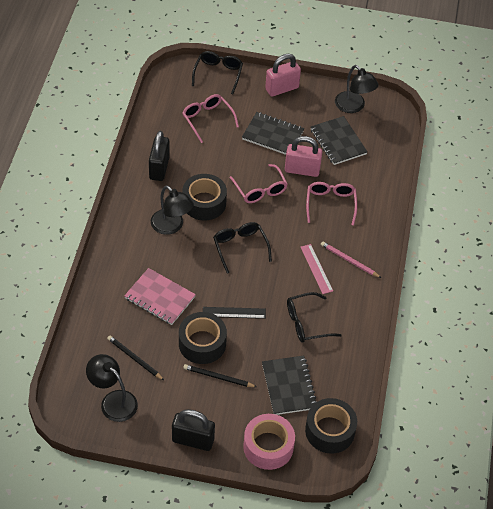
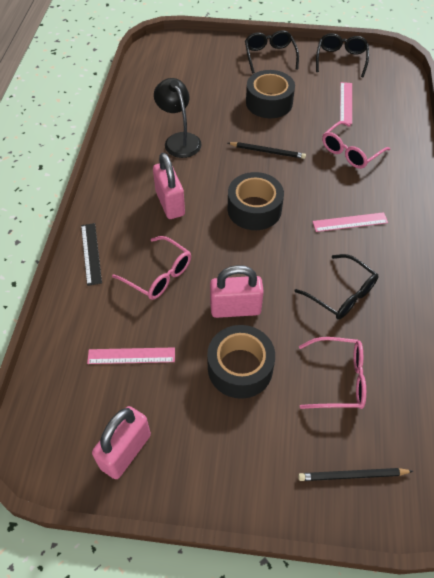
black lamp: [86,354,138,422] [151,185,194,235] [335,65,379,113] = 3 -> [154,78,201,158] = 1
black notebook: [242,112,304,155] [262,355,317,415] [311,116,368,165] = 3 -> none = 0
black padlock: [149,131,170,181] [172,409,215,451] = 2 -> none = 0
pink notebook: [124,268,196,325] = 1 -> none = 0
pink padlock: [265,54,301,97] [285,136,322,177] = 2 -> [92,406,151,479] [153,153,185,219] [210,265,264,318] = 3
pink pencil: [321,241,381,278] = 1 -> none = 0
pink ruler: [301,244,333,294] = 1 -> [87,347,175,364] [312,212,388,232] [340,82,352,124] = 3
pink tape: [243,414,295,470] = 1 -> none = 0

